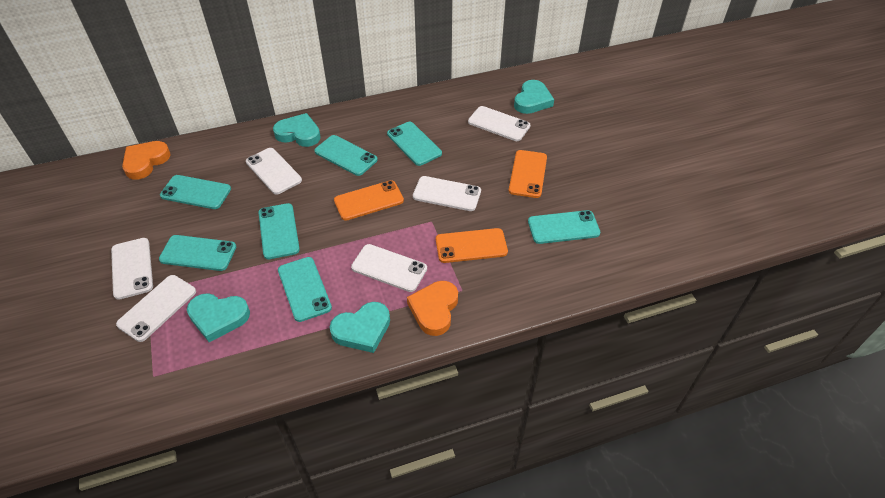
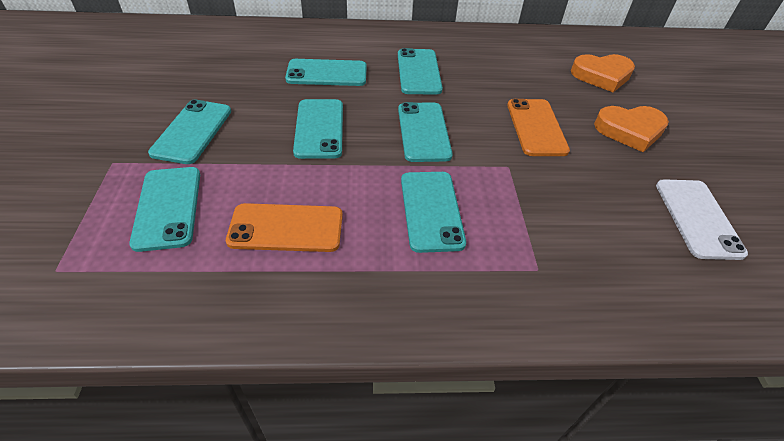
orange phone: [334,180,404,220] [436,228,508,263] [509,150,547,198] = 3 -> [226,203,343,252] [507,99,570,156] = 2
turquoise heart: [187,293,250,342] [273,113,321,147] [330,302,390,353] [514,80,554,114] = 4 -> none = 0
white phone: [111,238,153,300] [116,275,196,342] [246,148,302,195] [351,244,427,292] [413,176,481,211] [468,106,530,141] = 6 -> [656,179,748,260] = 1

